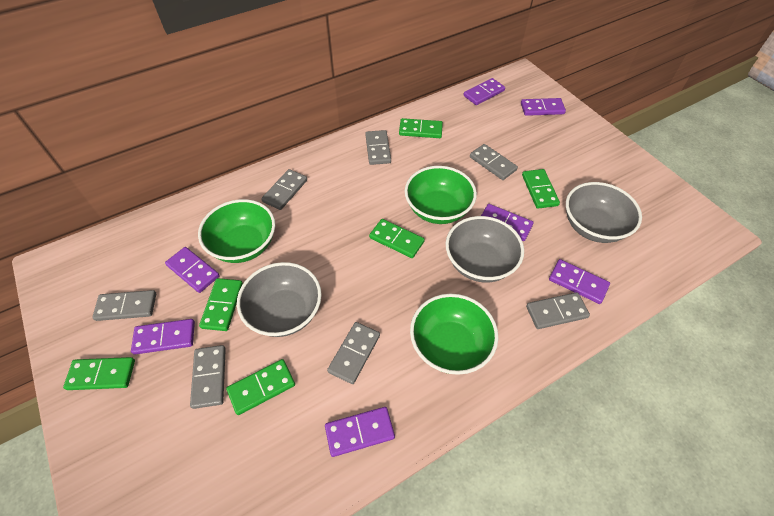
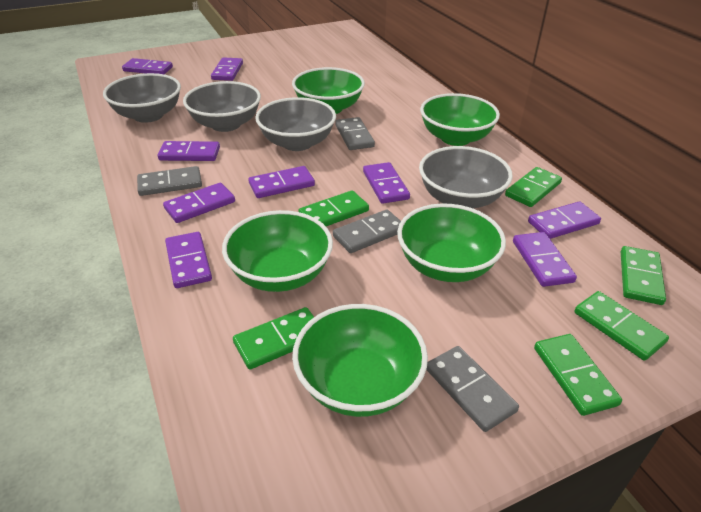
green bowl: [198,199,275,263] [405,166,477,224] [410,294,498,375] = 3 -> [222,210,333,292] [292,67,365,114] [292,304,428,417] [397,203,506,282] [420,93,500,146] = 5
grey bowl: [237,262,322,337] [445,216,524,282] [566,182,642,243] = 3 -> [103,73,181,123] [183,81,261,132] [255,97,336,151] [419,146,513,208] = 4
grey domino: [92,290,156,321] [190,345,226,409] [261,169,307,210] [327,322,380,384] [365,130,391,165] [470,144,518,180] [526,292,590,329] = 7 -> [137,166,202,196] [333,210,401,253] [335,117,375,150] [426,346,519,432] = 4
purple domino: [131,319,195,354] [165,247,220,293] [325,407,395,457] [464,78,505,105] [481,204,534,241] [521,98,566,116] [549,259,610,304] = 7 -> [122,58,173,74] [158,141,220,161] [163,183,235,223] [165,232,212,288] [211,57,243,81] [248,166,315,198] [363,162,410,204] [513,232,577,287] [528,201,601,239] = 9

